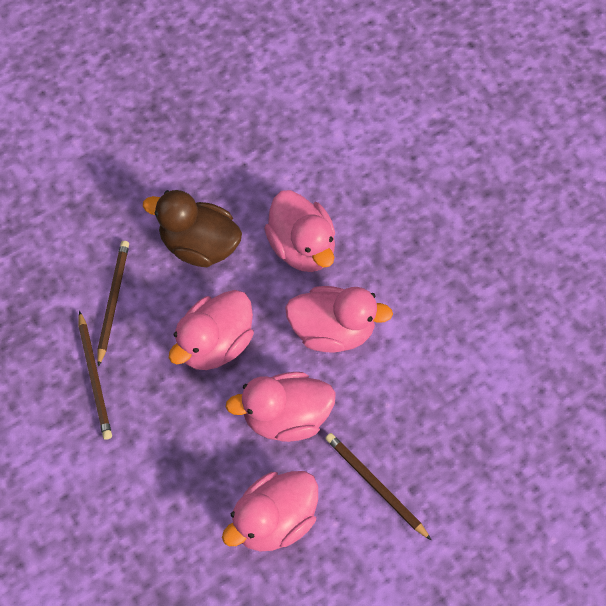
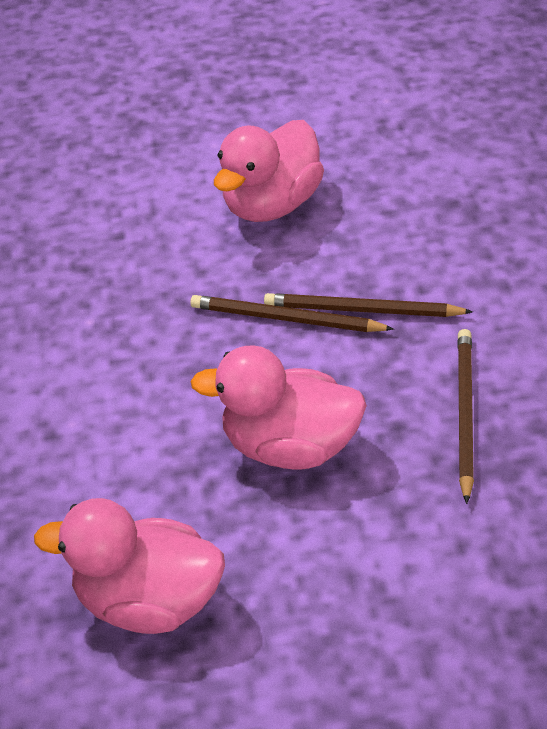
brown duck: [143,190,242,267] = 1 -> none = 0
pink duck: [169,290,254,370] [222,471,318,551] [226,372,336,442] [264,190,335,272] [285,286,393,353] = 5 -> [34,498,225,634] [191,345,367,470] [214,120,324,222] = 3

